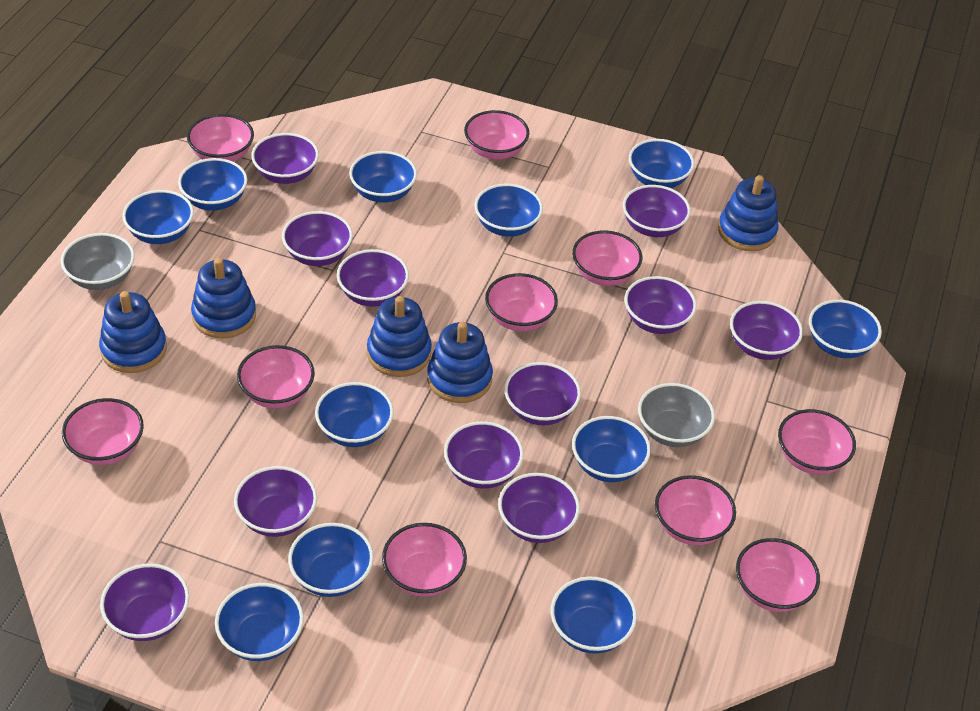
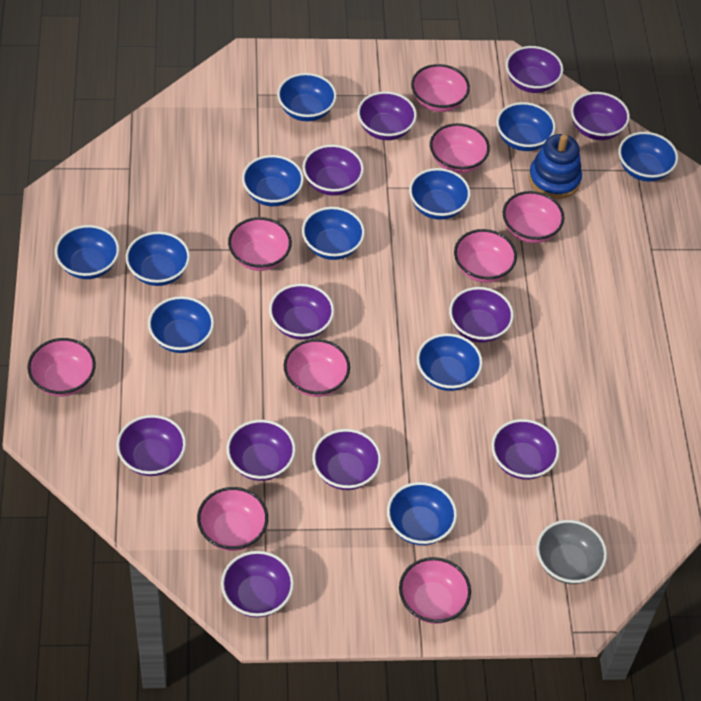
blue stacking toy: [99,291,167,373] [191,258,256,339] [367,296,432,377] [427,322,493,403] [718,175,778,251] = 5 -> [529,134,582,199] = 1
grey bowl: [61,233,135,290] [638,383,715,447] = 2 -> [536,520,607,584] = 1
pink bowl: [62,398,144,465] [187,114,254,162] [237,345,315,408] [382,523,467,597] [464,110,529,160] [485,273,558,331] [572,230,642,286] [655,475,736,545] [736,538,820,612] [778,409,856,475] = 10 -> [27,338,96,396] [197,487,268,551] [228,217,292,271] [284,339,350,397] [399,557,471,624] [411,64,470,112] [430,123,490,173] [454,229,517,283] [503,191,564,243] = 9

